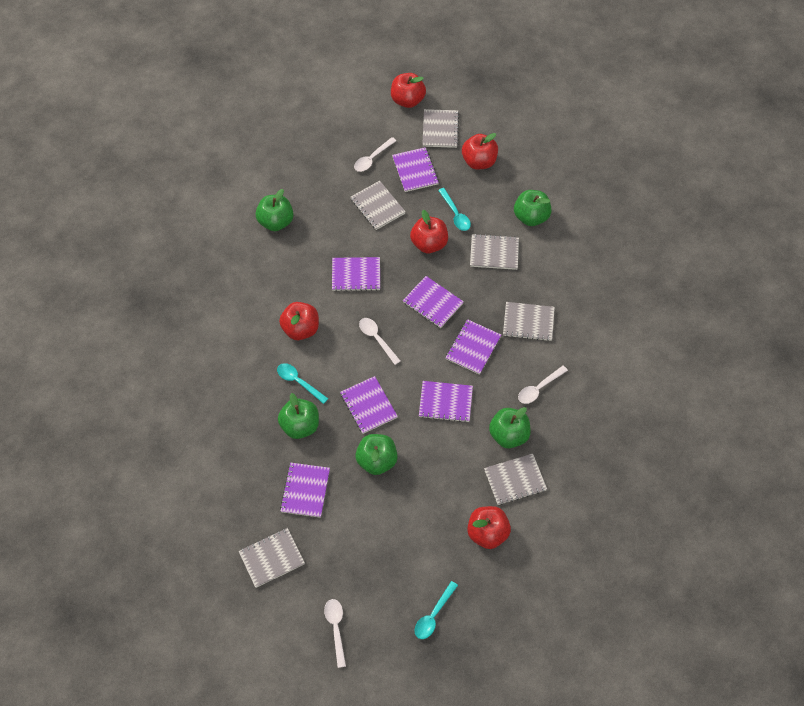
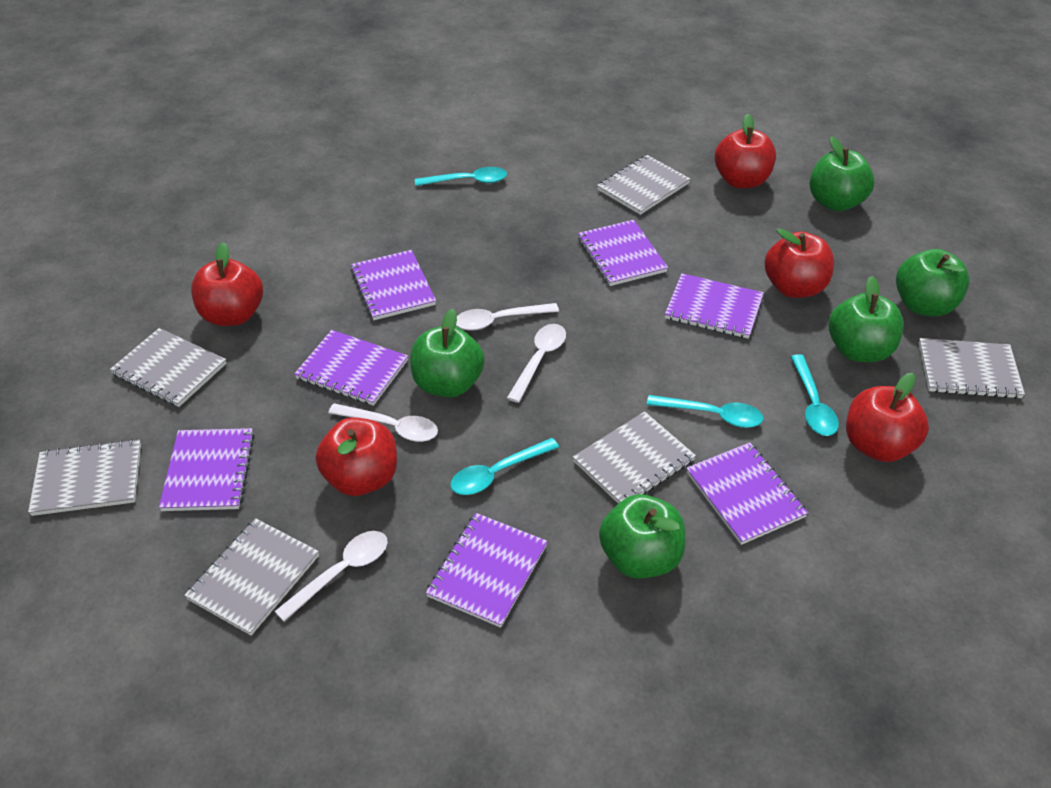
turquoise spoon: [277,363,328,404] [415,581,458,639] [438,188,471,231] = 3 -> [415,167,507,186] [450,438,559,495] [647,395,764,428] [791,354,839,436] = 4

